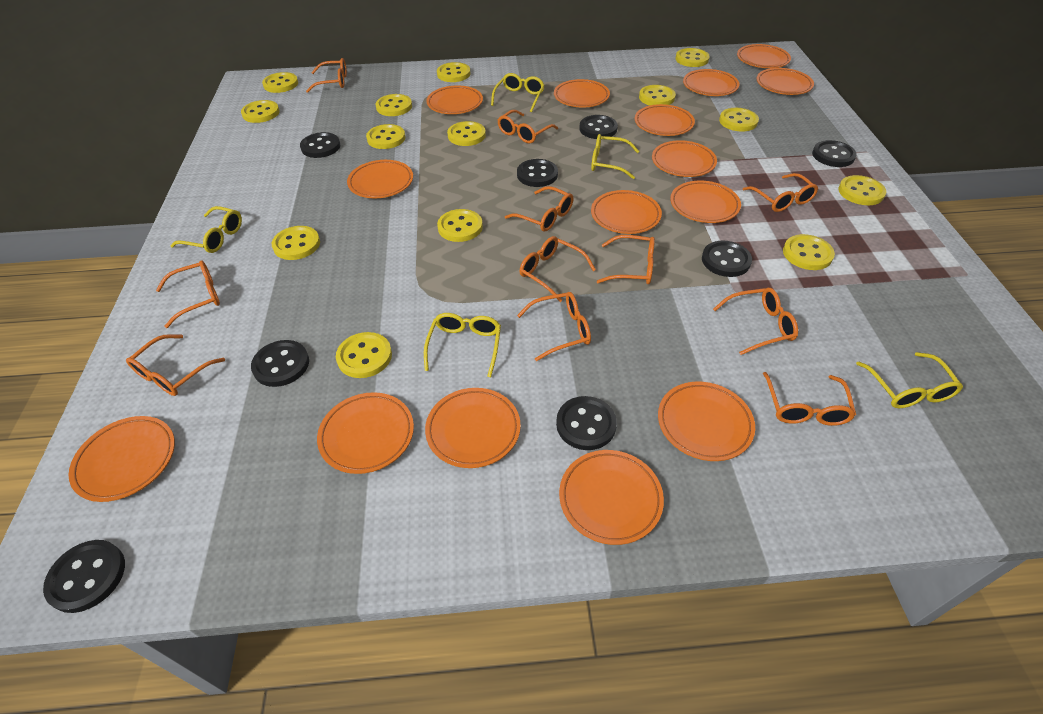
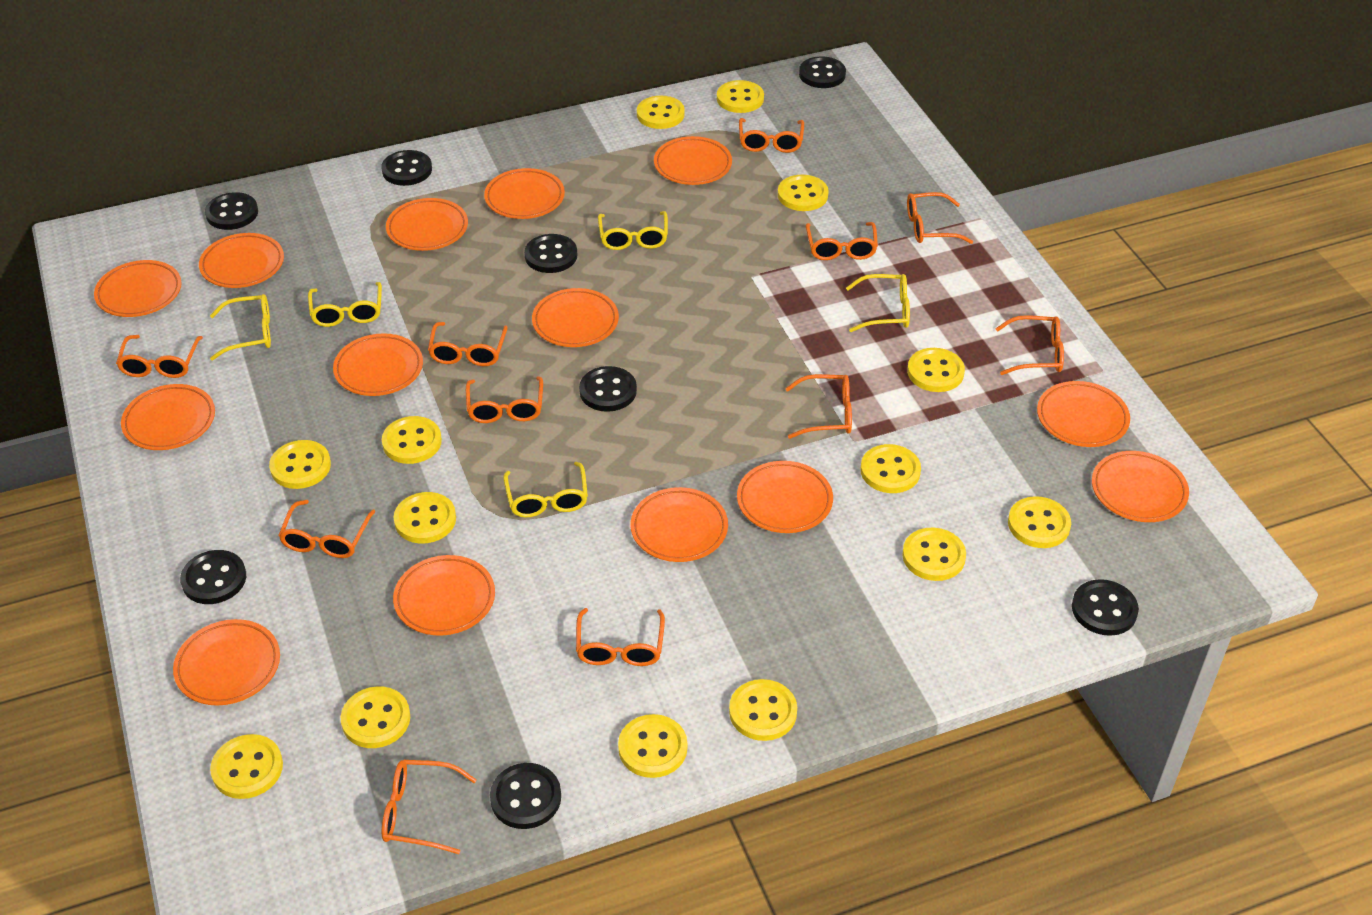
orange plate: [69,416,175,502] [317,392,414,474] [347,160,413,198] [425,388,521,468] [426,86,483,114] [554,79,610,108] [559,450,664,545] [591,190,662,234] [635,104,695,136] [652,140,717,177] [658,382,755,461] [670,181,741,223] [683,69,740,96] [737,44,791,68] [757,68,814,95] = 15 -> [94,260,182,317] [121,384,215,450] [173,619,280,705] [199,233,284,288] [333,333,423,396] [386,198,468,251] [393,555,495,635] [484,168,565,219] [532,288,619,347] [631,487,728,562] [654,136,732,185] [737,461,833,533] [1037,381,1130,447] [1092,451,1189,522] = 14

